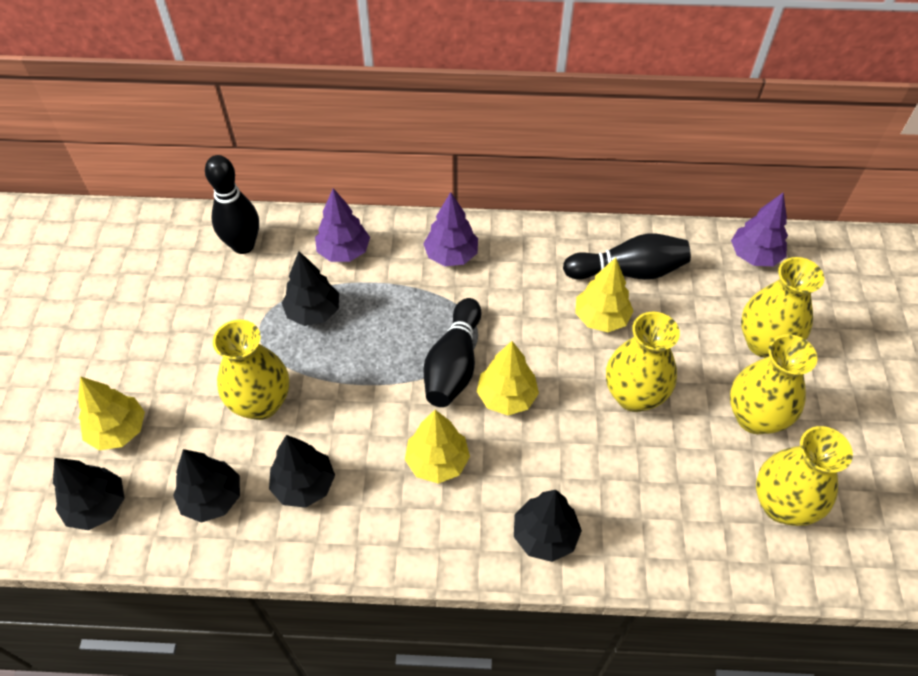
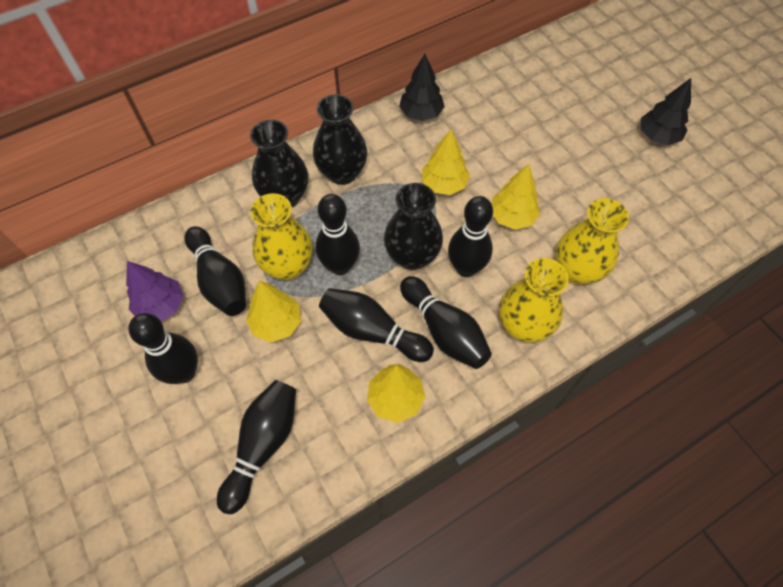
black bowling pin: [205,155,259,254] [424,298,482,407] [563,233,691,280] = 3 -> [128,313,198,384] [184,226,246,316] [217,380,296,514] [316,194,360,275] [319,288,434,362] [400,276,492,369] [448,196,493,277] = 7
black tree: [53,458,125,530] [173,449,240,523] [269,435,335,508] [282,251,339,326] [514,490,582,562] = 5 -> [399,54,445,121] [641,78,691,145] = 2
black vase: none = 0 -> [250,119,308,208] [313,94,367,185] [384,183,443,270] = 3
purple tree: [315,188,370,262] [423,192,478,266] [731,193,788,266] = 3 -> [126,261,184,321] = 1
yellow vase: [213,320,289,420] [606,312,680,412] [730,334,817,434] [741,257,825,358] [756,426,853,526] = 5 -> [251,193,313,280] [499,258,569,342] [556,198,629,285] = 3

